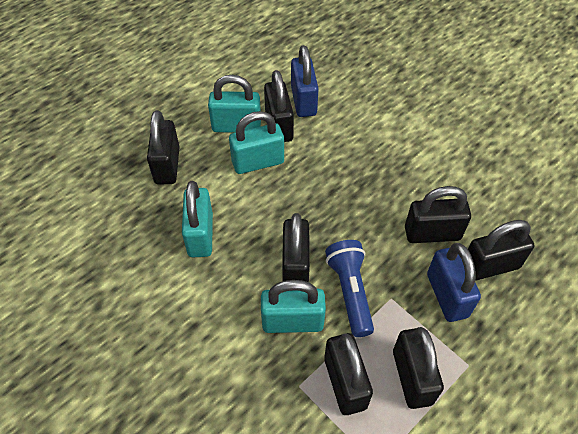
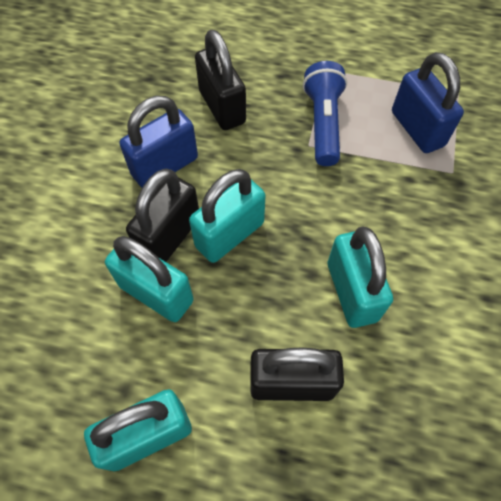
black padlock: [147,110,180,185] [264,70,294,142] [282,213,310,282] [324,333,373,415] [393,327,444,409] [405,186,471,243] [468,220,535,281] = 7 -> [126,169,199,262] [195,30,246,130] [250,348,344,401] = 3

